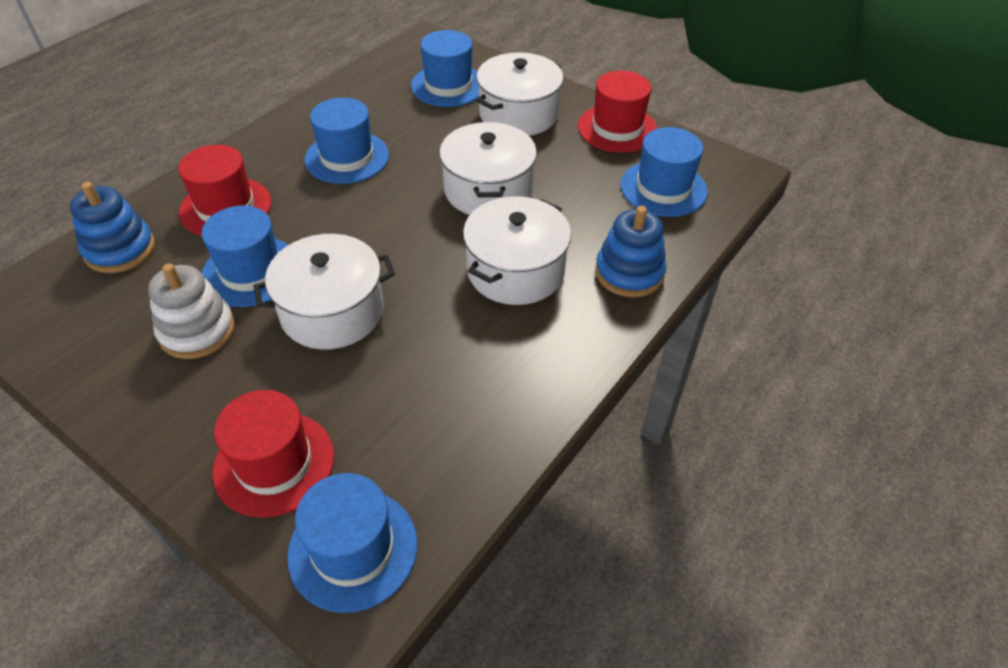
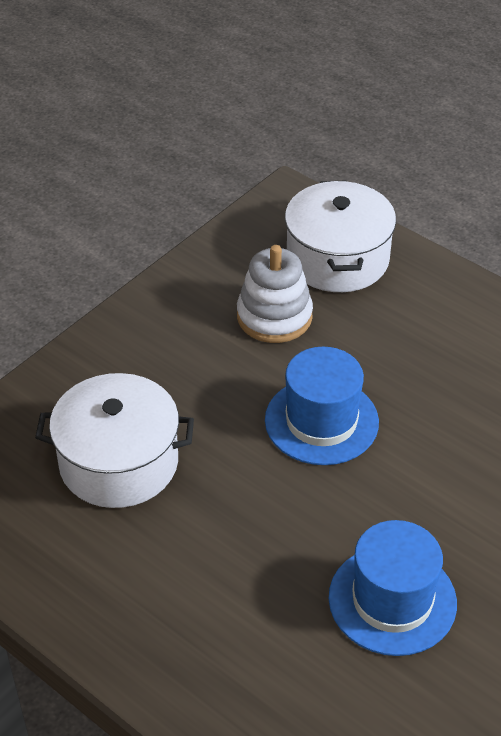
blue hat: [202,205,289,307] [287,473,417,613] [305,97,389,184] [411,30,479,107] [620,127,708,217] = 5 -> [265,347,379,465] [329,520,457,656] = 2
blue stacking toy: [70,182,155,273] [595,206,667,297] = 2 -> none = 0
red hat: [178,145,272,236] [212,390,334,518] [578,71,657,153] = 3 -> none = 0
white pot: [254,234,395,350] [439,122,537,215] [463,196,571,305] [476,52,563,136] = 4 -> [35,373,194,508] [285,180,396,292] = 2

